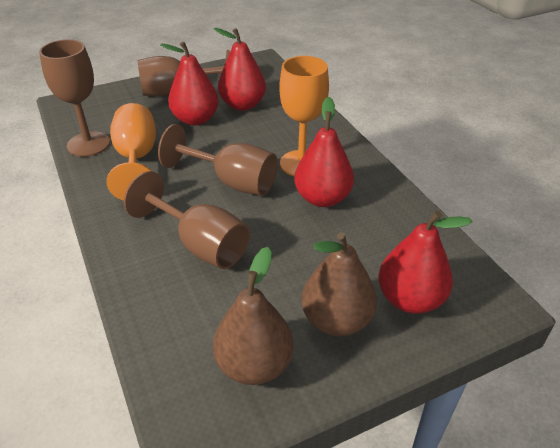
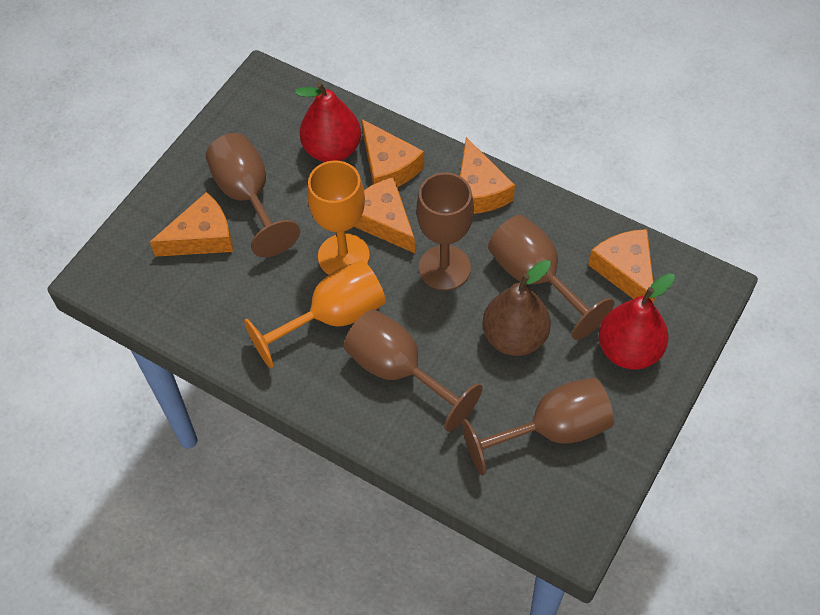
brown goblet: [39,39,110,157] [124,171,250,269] [137,50,230,96] [158,124,278,196] = 4 -> [206,133,300,257] [344,309,483,432] [417,172,474,290] [462,377,614,476] [488,215,614,340] = 5
brown pear: [213,247,294,385] [301,232,377,336] = 2 -> [482,260,551,356] = 1
orange cheese: none = 0 -> [150,192,233,257] [354,177,415,253] [362,119,424,187] [460,137,515,214] [588,229,655,303] = 5
red pear: [160,41,219,126] [214,28,266,111] [294,97,354,207] [378,211,473,314] = 4 -> [295,82,361,162] [599,273,675,370] = 2

